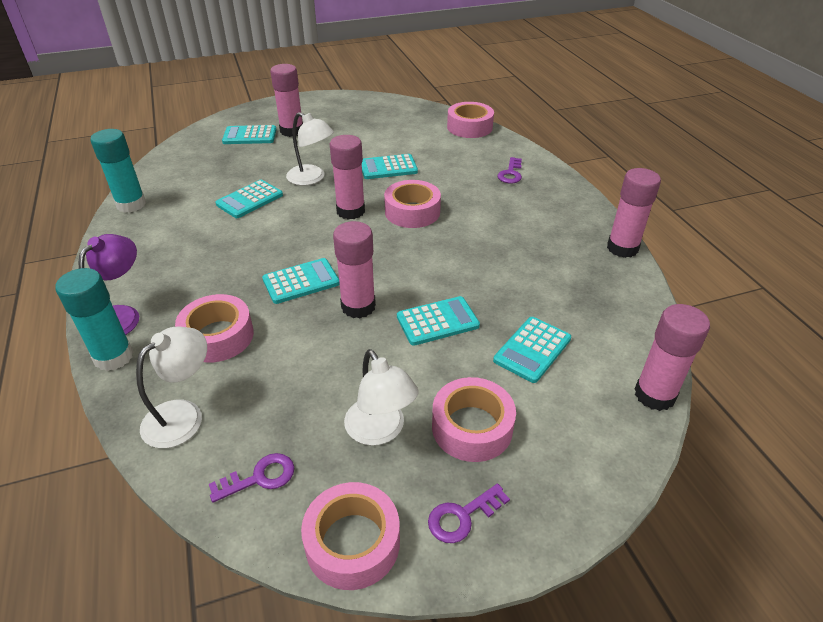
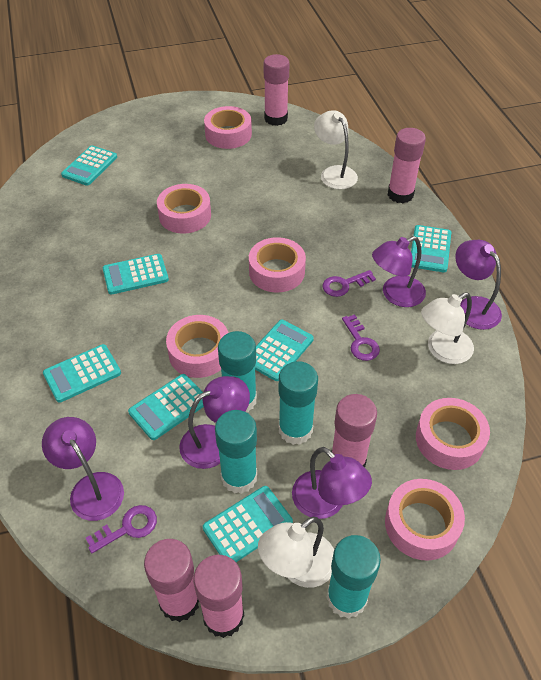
pink tape: [175,294,254,362] [301,482,400,590] [384,180,441,228] [432,377,516,462] [447,102,494,138] = 5 -> [157,184,211,234] [166,315,228,378] [204,106,252,149] [249,237,306,292] [385,479,465,561] [416,398,490,470] = 6
purple lamp: [79,234,139,335] = 1 -> [42,417,124,521] [179,376,250,469] [292,447,372,519] [372,236,426,307] [455,240,502,330] = 5
turquoise calculator: [216,180,283,218] [222,125,276,144] [262,258,340,304] [362,154,418,179] [397,296,480,346] [493,317,571,383] = 6 -> [43,344,121,403] [61,145,117,186] [103,254,169,295] [128,374,204,440] [203,486,293,562] [255,320,314,381] [411,225,451,272] = 7
turquoise glue stick: [55,268,133,371] [91,129,146,213] = 2 -> [215,410,257,494] [218,331,257,412] [278,361,318,445] [327,535,381,619] = 4

